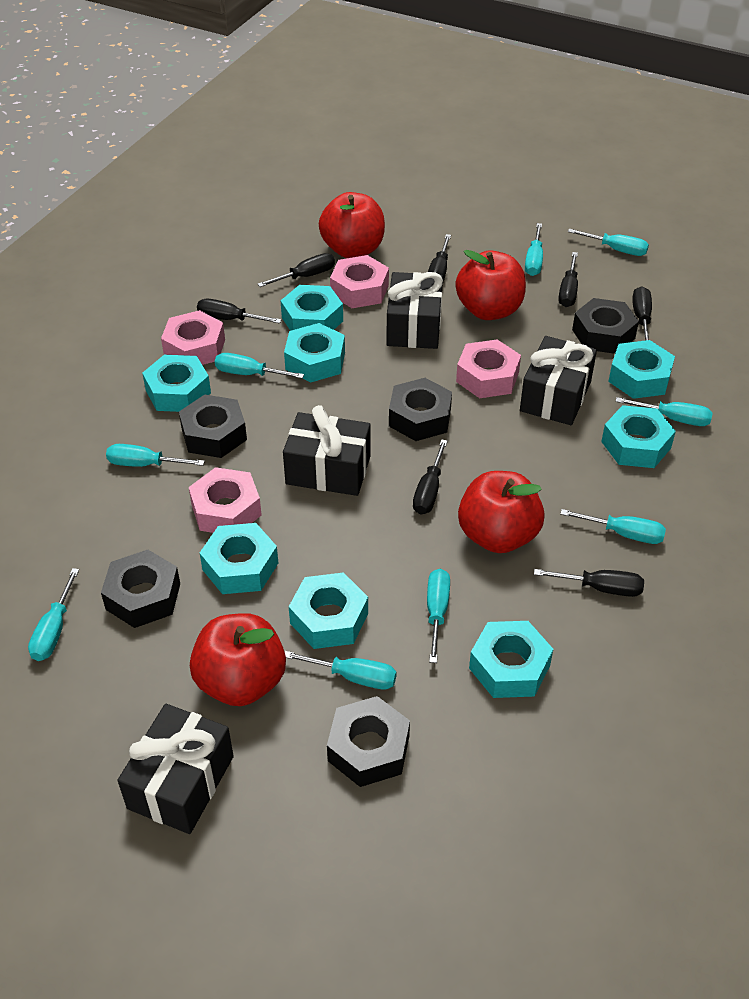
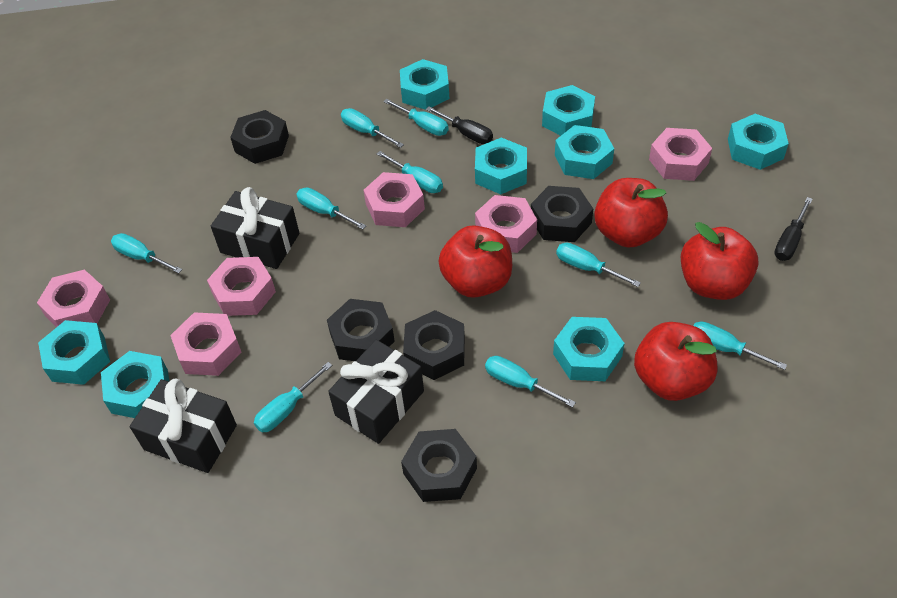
black gift: [118,704,234,834] [283,405,371,496] [386,272,443,349] [520,336,597,425] = 4 -> [130,379,237,473] [211,187,300,269] [328,340,424,444] = 3
black screwdriver: [197,299,282,324] [257,253,335,287] [413,439,448,514] [428,234,451,282] [534,569,644,597] [558,252,578,307] [632,286,652,341] = 7 -> [426,106,493,144] [774,197,813,261] = 2
pink nut: [161,310,225,365] [189,467,262,533] [330,255,389,308] [456,339,521,398] = 4 -> [37,269,110,327] [170,312,241,376] [207,257,276,316] [364,172,425,227] [475,195,537,253] [649,128,712,181] = 6

